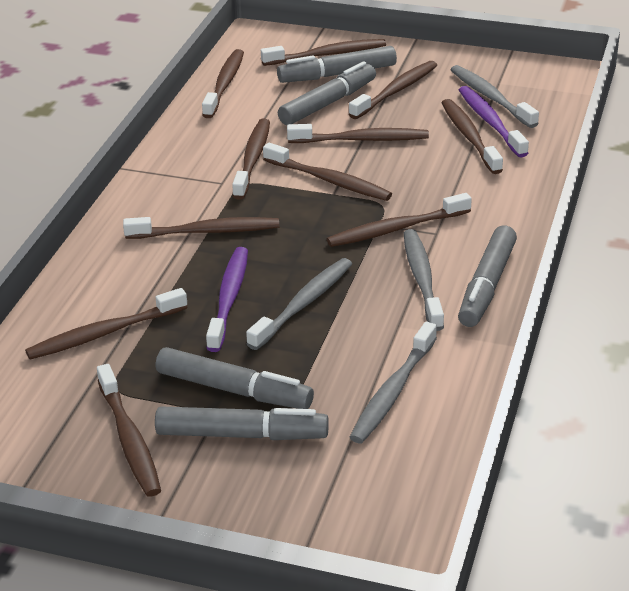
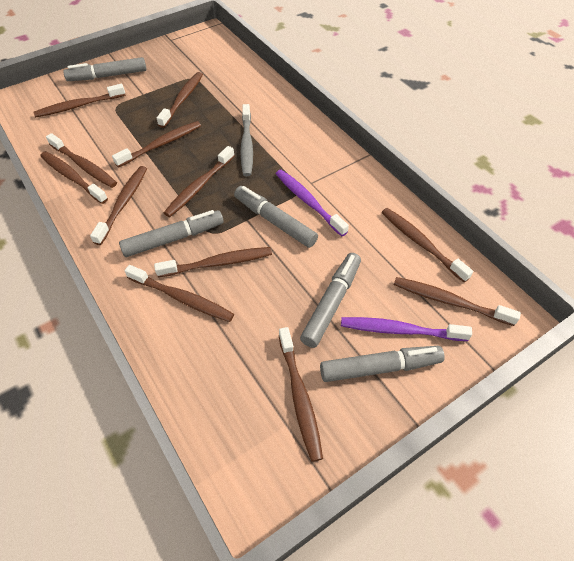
brown toothbrush: [25,288,187,359] [97,364,161,497] [123,217,279,239] [202,49,244,118] [232,118,270,200] [261,39,386,66] [263,143,392,201] [287,124,429,143] [327,193,472,247] [349,61,437,119] [442,99,503,174] = 11 -> [34,84,126,117] [40,151,108,204] [46,133,117,188] [90,166,147,245] [112,121,201,168] [125,265,234,322] [154,247,272,277] [157,72,203,128] [164,146,234,217] [279,327,323,462] [381,208,473,282] [394,277,521,326] = 12
grey toothbrush: [246,258,352,350] [350,321,437,443] [404,229,444,331] [450,65,539,128] = 4 -> [241,104,253,176] = 1

